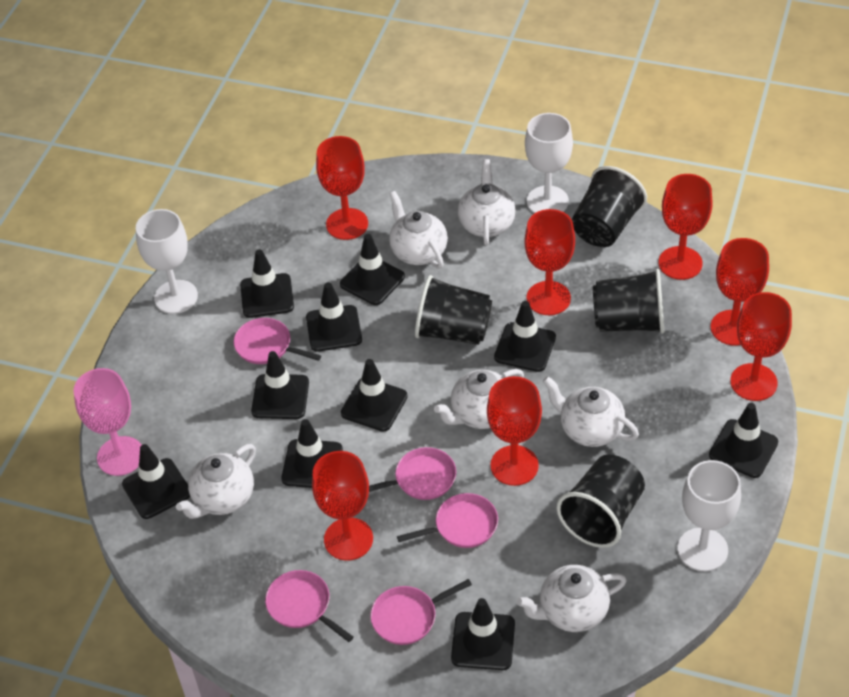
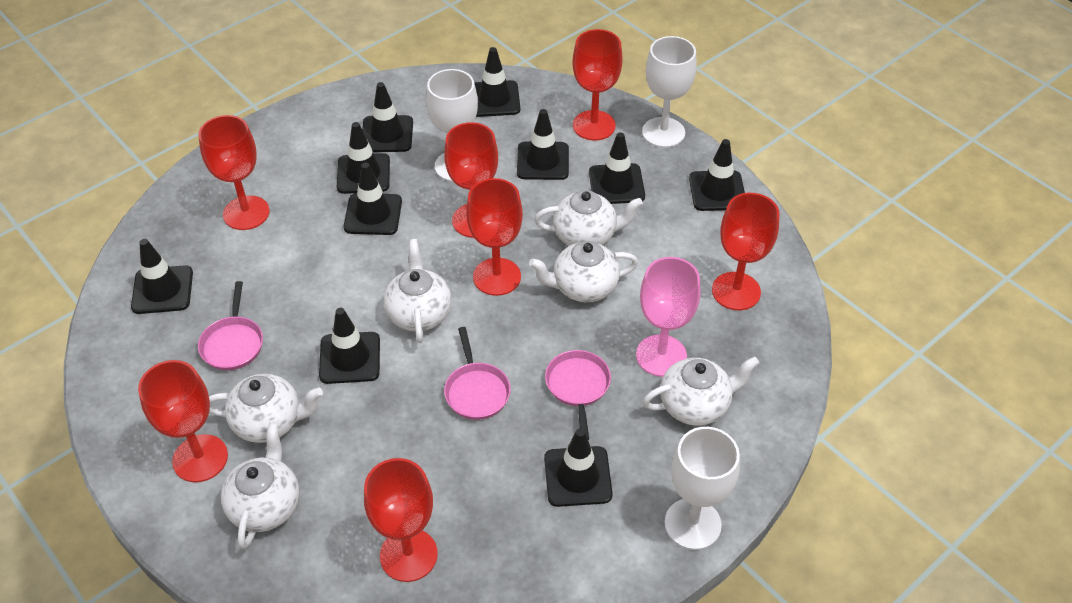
black cup: [415,275,492,345] [556,454,645,548] [572,166,647,247] [593,269,664,334] = 4 -> none = 0
pink pan: [234,318,321,364] [265,570,354,642] [369,447,456,500] [371,579,472,645] [397,493,498,548] = 5 -> [198,281,263,370] [444,327,511,420] [545,350,611,440] = 3

